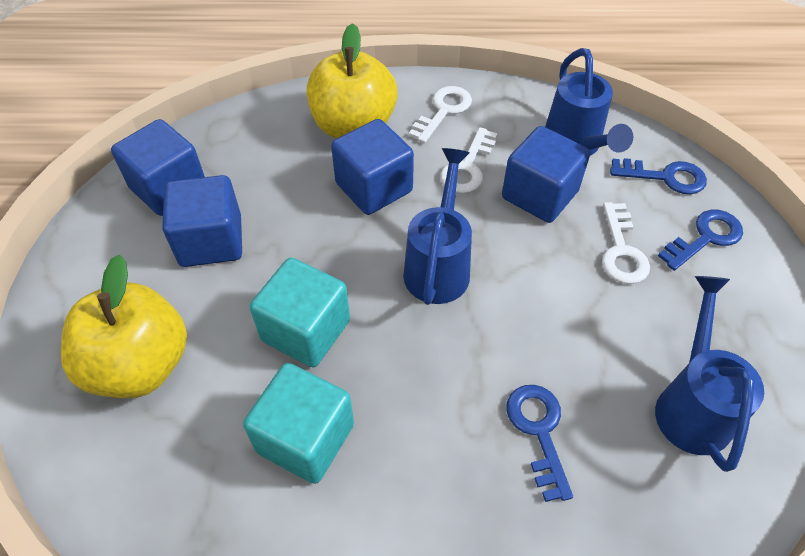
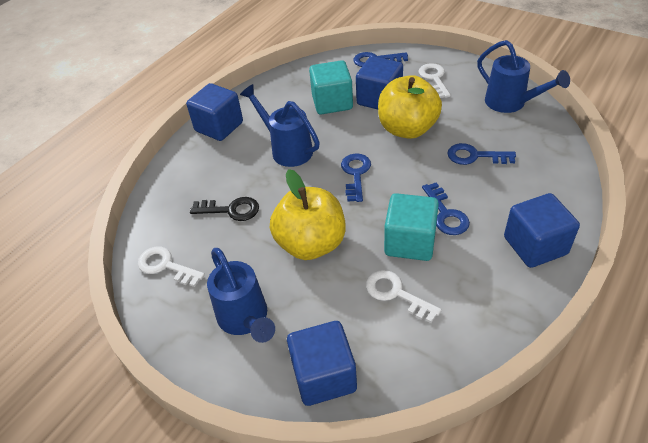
black key: none = 0 -> [190,197,259,221] = 1
blue key: [506,385,573,502] [610,158,707,194] [658,210,743,271] = 3 -> [341,154,371,202] [353,52,408,67] [422,183,470,235] [447,143,516,165] = 4

